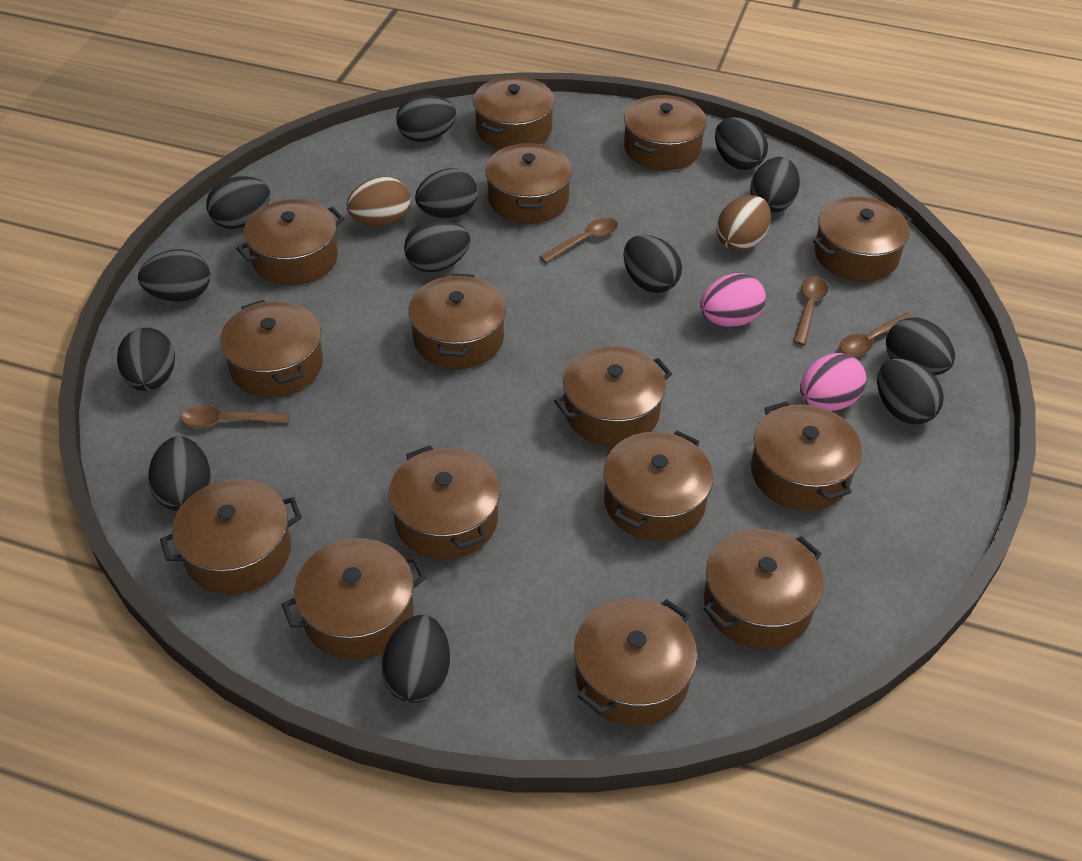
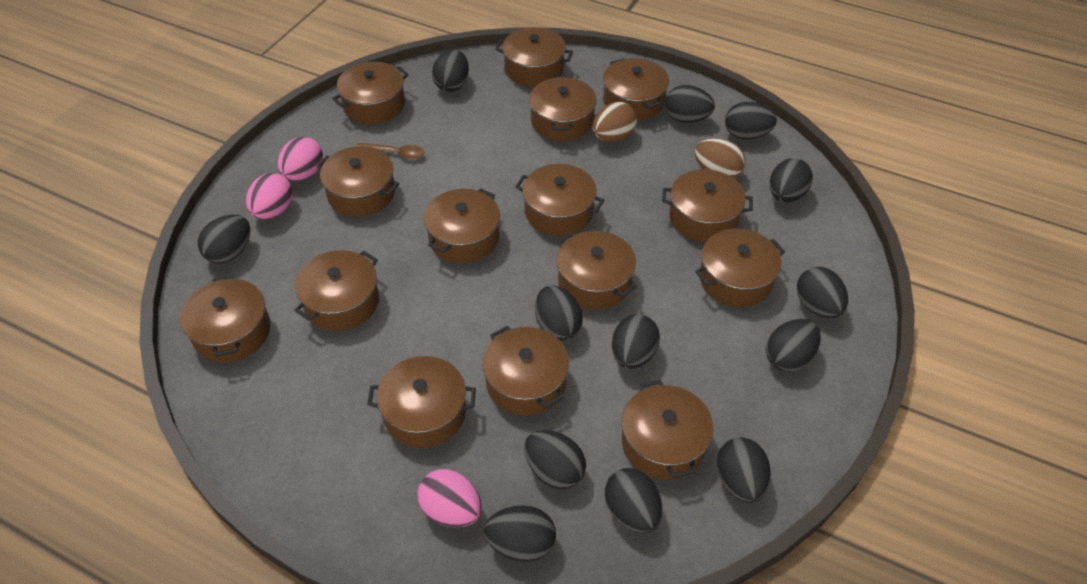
brown spoon: [180,406,290,428] [539,218,618,263] [793,276,828,345] [839,312,915,356] = 4 -> [355,143,424,159] = 1
pink egg: [700,273,766,327] [800,353,867,411] = 2 -> [246,173,293,219] [278,137,323,181] [418,469,482,527] = 3

